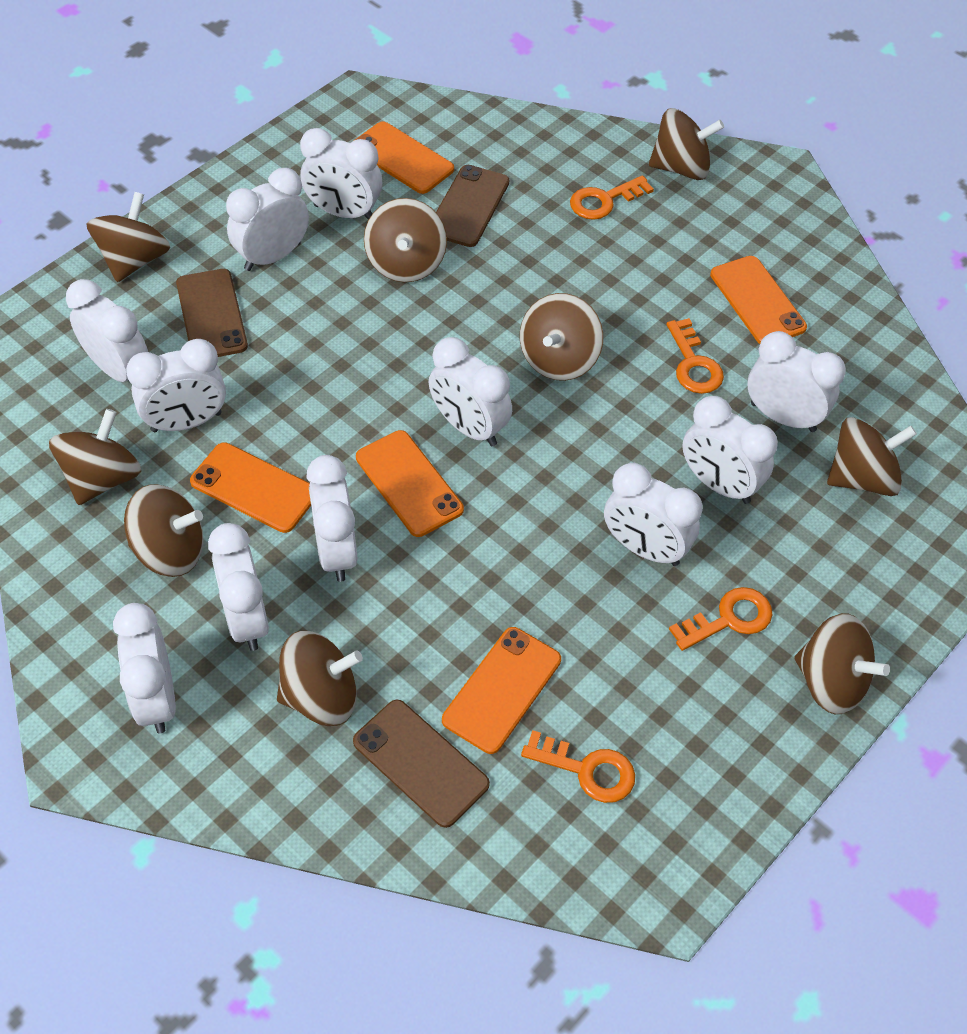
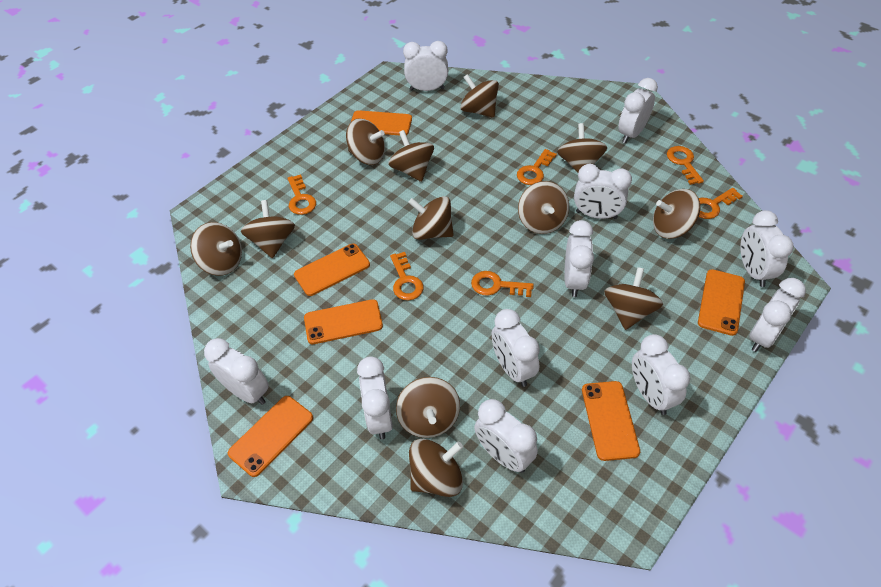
brown phone: [176,269,248,357] [353,700,490,828] [436,165,509,247] = 3 -> none = 0
brown spinning top: [49,409,141,505] [86,192,170,282] [124,484,203,577] [277,631,363,726] [364,198,447,282] [520,293,603,381] [649,108,724,180] [795,613,890,714] [827,417,917,496] = 9 -> [190,222,242,276] [241,200,295,258] [346,118,385,165] [388,130,434,182] [396,377,460,438] [408,196,454,240] [409,439,463,497] [460,74,499,118] [518,181,569,234] [557,123,607,173] [604,267,663,330] [653,189,700,239] = 12
orange key: [521,730,635,803] [570,175,654,220] [667,318,724,394] [669,587,773,651] = 4 -> [287,174,316,215] [390,252,424,300] [471,271,534,297] [517,149,557,185] [667,146,704,185] [699,188,743,219] = 6
orange phone: [190,442,311,533] [355,121,454,194] [356,430,464,537] [442,627,561,754] [710,256,807,344] = 5 -> [228,396,313,477] [294,244,370,296] [304,299,383,344] [351,110,412,135] [582,381,640,461] [698,269,745,336] = 6

